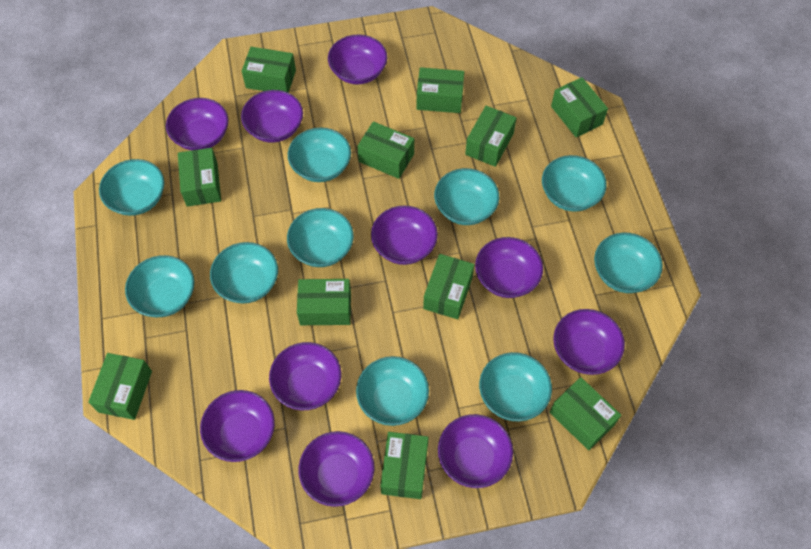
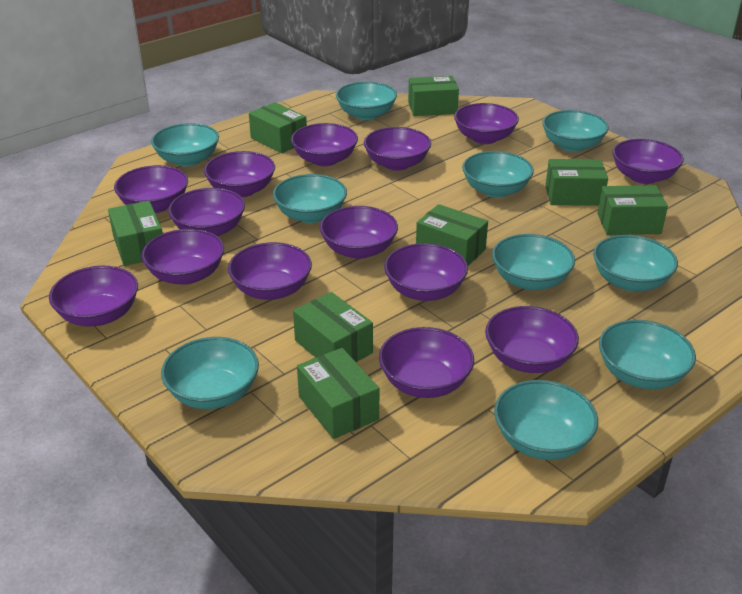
green box: [88,353,152,420] [178,148,221,207] [242,47,296,93] [297,279,351,325] [357,121,414,179] [380,432,429,499] [416,67,464,113] [423,254,475,319] [465,106,517,167] [550,377,621,450] [551,77,608,138] = 11 -> [108,201,163,266] [249,102,307,153] [293,292,373,362] [297,348,379,439] [408,76,459,116] [416,204,488,266] [545,159,608,206] [597,185,668,235] = 8
purple bowl: [166,98,228,150] [200,390,275,462] [241,90,303,143] [269,342,341,410] [299,431,375,507] [328,34,387,84] [371,205,438,265] [438,414,513,488] [475,237,543,298] [553,309,625,375] = 10 -> [49,266,138,327] [114,165,188,213] [141,229,224,285] [168,188,245,236] [204,151,275,198] [228,242,312,300] [291,123,358,166] [320,206,398,259] [364,127,431,171] [379,327,474,398] [384,243,468,301] [454,103,519,144] [485,306,579,373] [612,139,684,184] = 14

